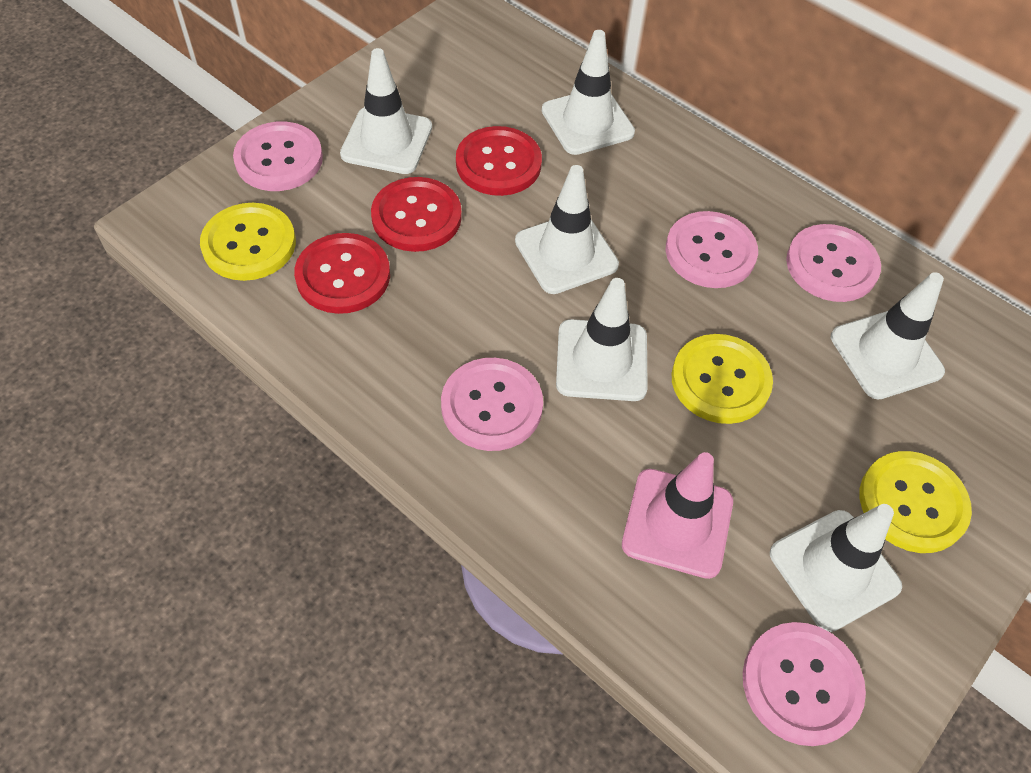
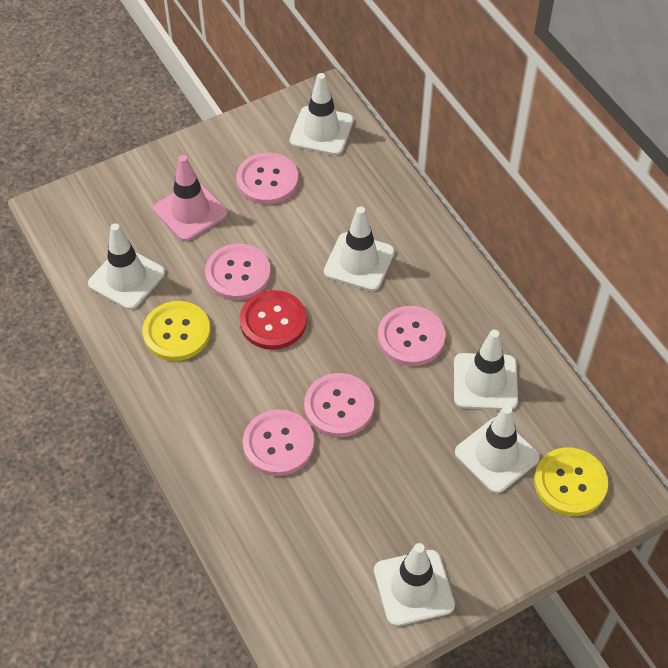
red button: [294,233,390,314] [371,177,462,252] [456,126,542,196] = 3 -> [240,290,307,350] = 1
yellow button: [200,203,296,281] [672,334,773,424] [860,451,972,553] = 3 -> [143,301,210,361] [534,447,608,516] = 2

